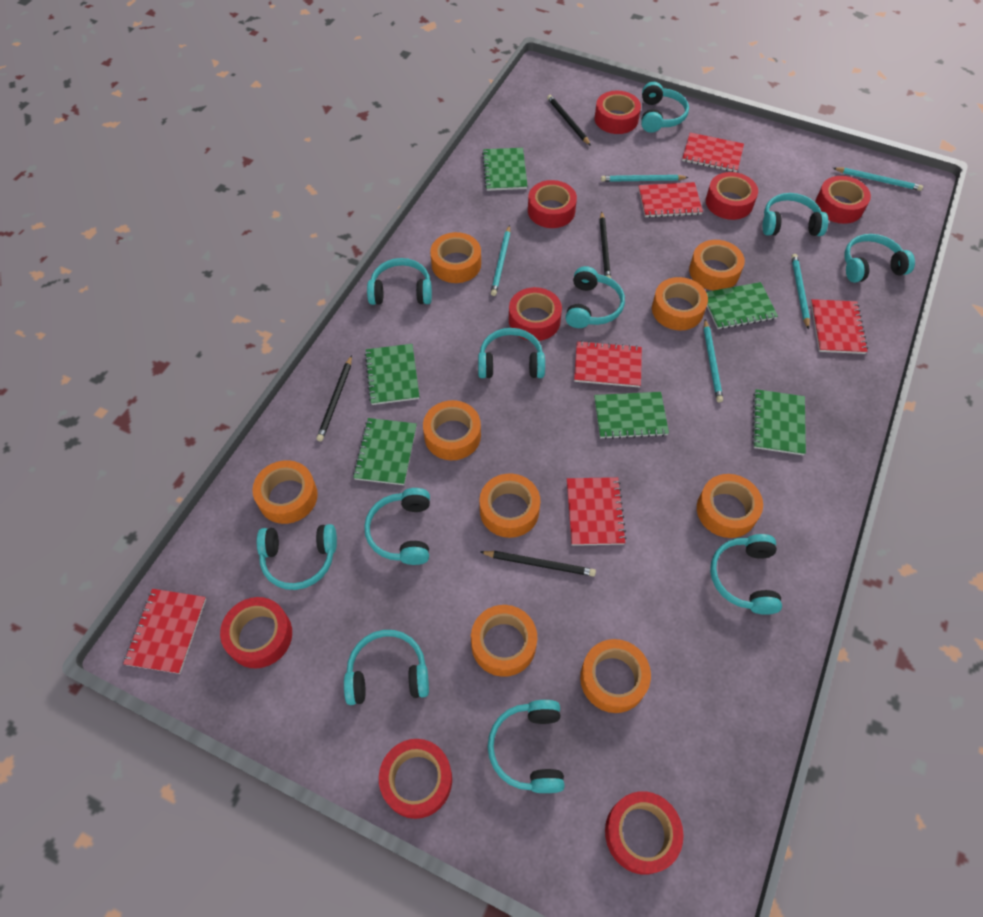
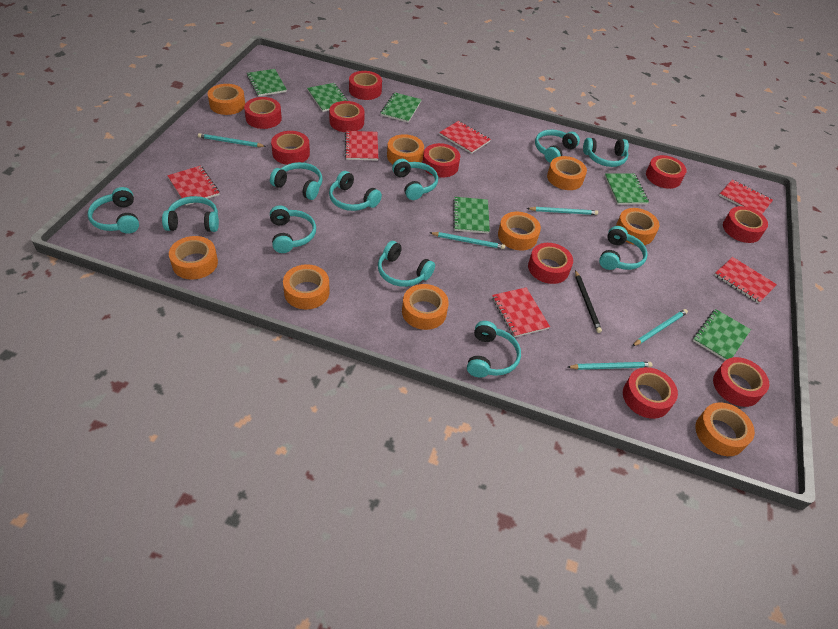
black pencil: [316,355,352,441] [481,551,596,576] [547,95,591,146] [600,212,611,278] = 4 -> [575,270,602,333] = 1
red tape: [220,597,292,669] [379,739,452,819] [509,287,562,341] [528,180,577,228] [595,91,641,134] [605,791,684,874] [706,172,758,220] [815,176,871,224] = 8 -> [244,97,282,129] [271,131,310,165] [329,101,365,132] [349,71,382,100] [423,143,460,178] [528,243,573,284] [623,367,678,419] [646,155,687,189] [713,357,769,407] [723,206,768,243] = 10

